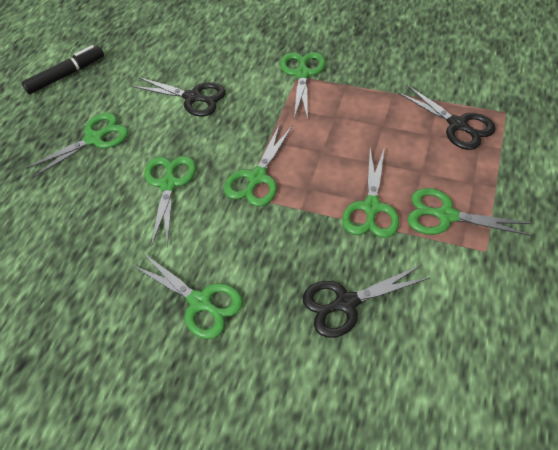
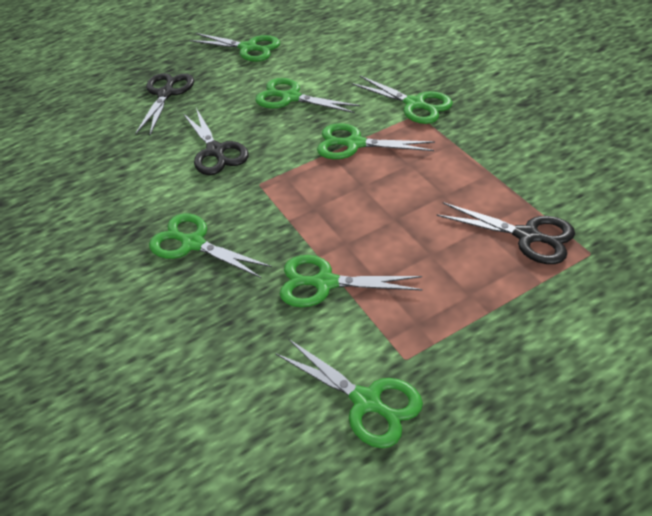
black marker: [21,45,104,94] = 1 -> none = 0

